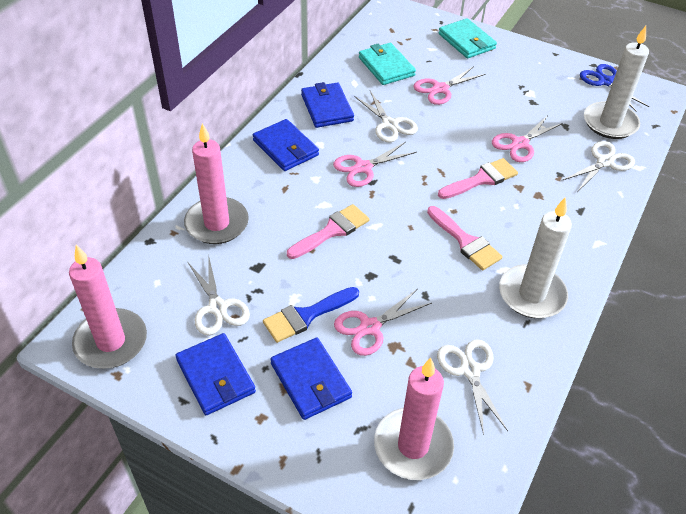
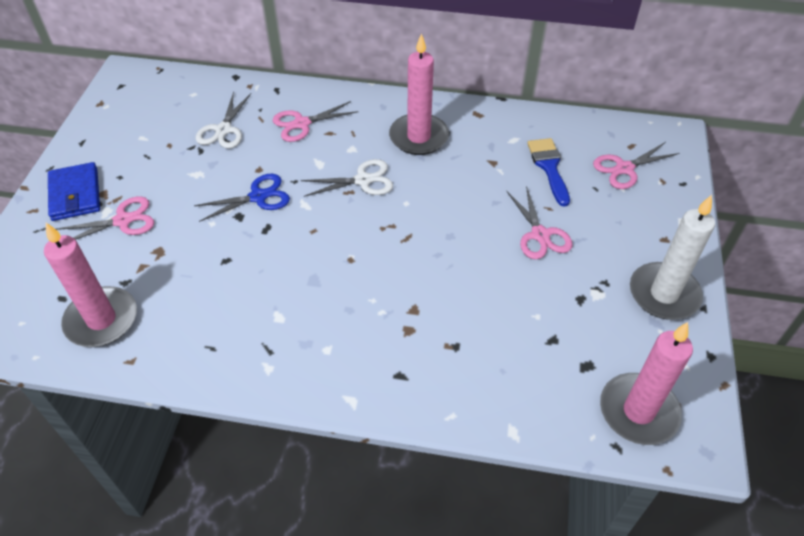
blue wallet: [176,333,256,415] [253,119,319,171] [270,338,352,420] [301,82,354,128] = 4 -> [48,162,100,221] = 1
pink brush: [287,204,370,259] [427,206,503,270] [438,158,518,199] = 3 -> none = 0
turquoise wallet: [359,43,416,85] [439,18,497,58] = 2 -> none = 0
white candle: [499,197,572,318] [584,26,649,139] = 2 -> [630,195,715,320] = 1
white scissors: [188,258,250,335] [354,91,418,142] [437,339,508,435] [563,141,635,191] = 4 -> [196,91,251,149] [301,159,393,197] = 2

